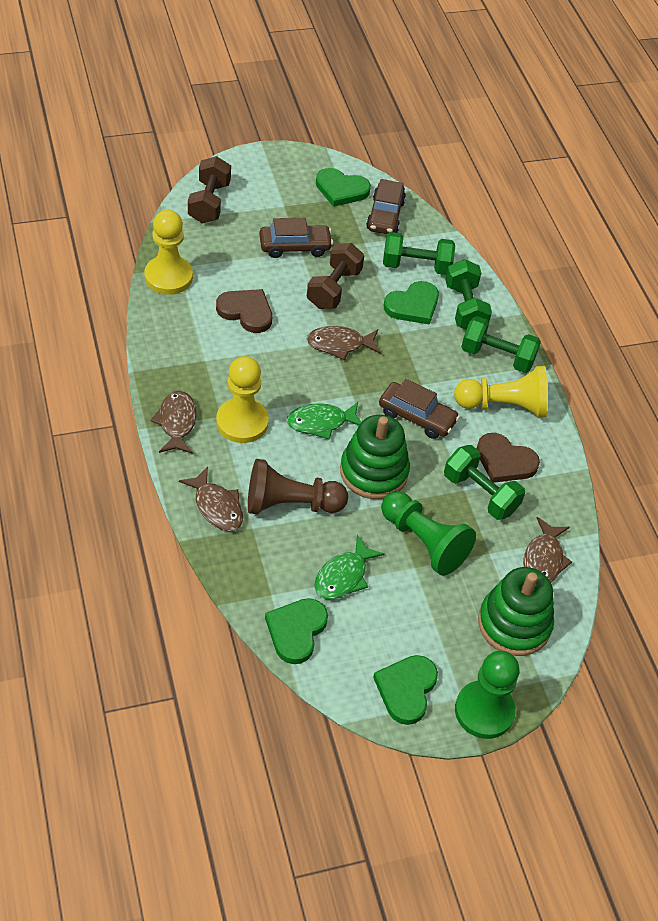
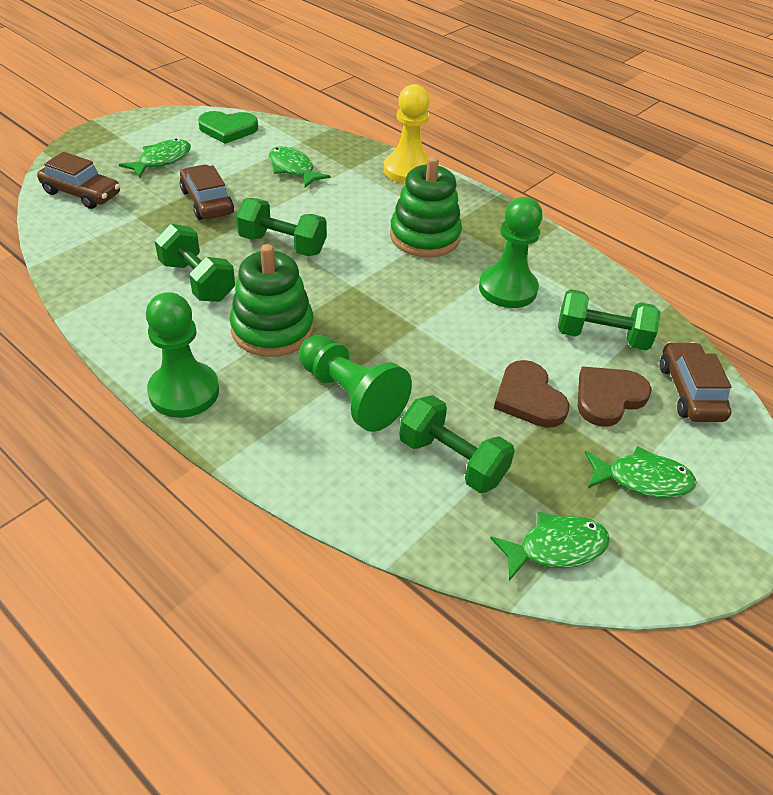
brown dumbbell: [188,156,231,223] [307,243,364,309] = 2 -> none = 0
brown fish: [151,391,197,454] [179,466,243,531] [307,326,381,360] [523,517,572,582] = 4 -> none = 0
brown pawn: [248,459,348,514] = 1 -> none = 0
green fish: [287,402,361,440] [314,535,385,600] = 2 -> [119,138,191,178] [269,146,331,187] [490,512,610,581] [584,446,696,498] = 4
green heart: [265,598,328,664] [316,168,371,207] [373,655,438,725] [384,281,439,325] = 4 -> [198,111,258,144] = 1
green pawn: [381,491,476,576] [455,651,519,739] = 2 -> [146,292,219,418] [299,335,412,432] [479,197,543,308] = 3
yellow pawn: [144,210,193,295] [216,356,269,443] [454,366,548,417] = 3 -> [384,84,430,184] = 1

